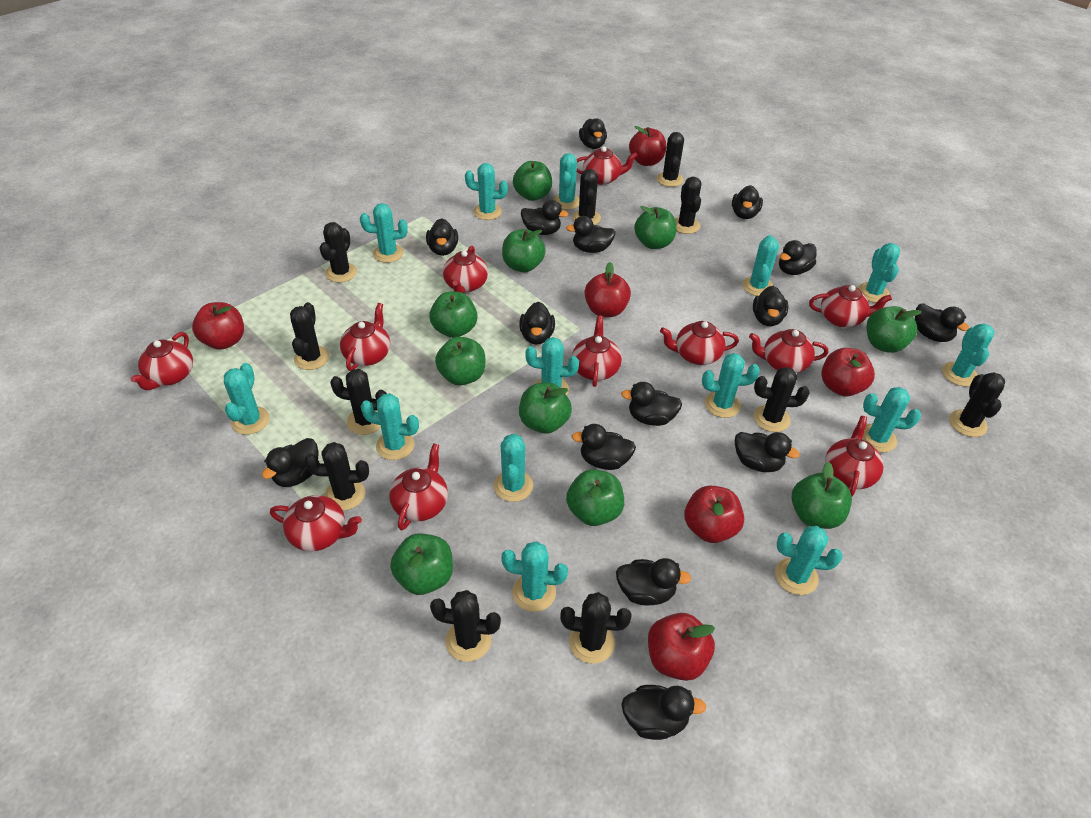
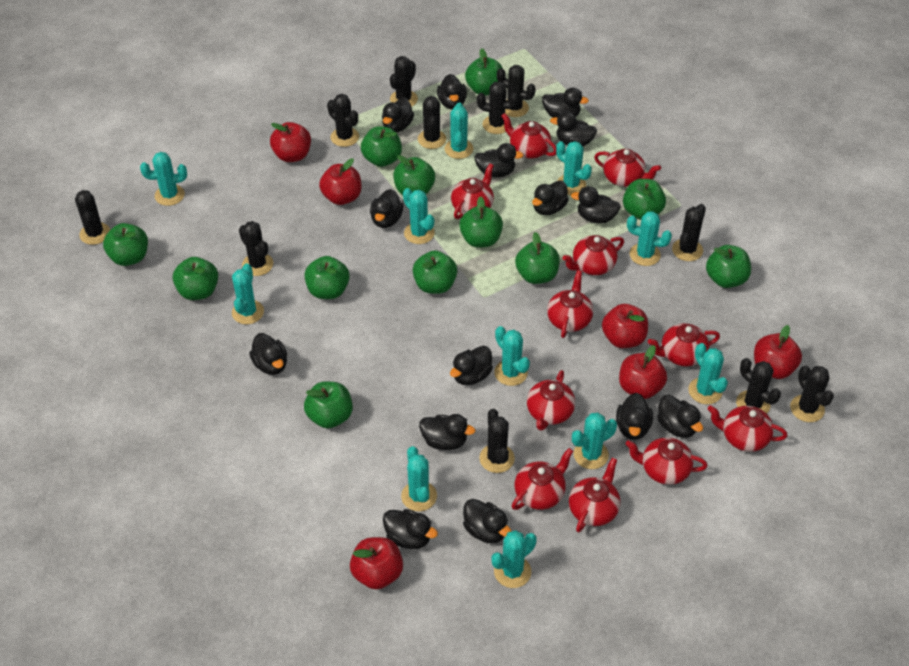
green apple: [390,534,453,595] [429,292,478,338] [435,337,485,385] [502,229,546,272] [513,161,552,201] [519,382,572,434] [566,469,624,526] [634,206,676,249] [792,462,852,529] [867,306,922,353] = 10 -> [103,223,148,266] [173,257,218,300] [304,256,350,299] [304,382,353,428] [361,126,402,167] [393,155,435,195] [413,251,458,294] [459,196,503,247] [465,49,503,95] [515,232,560,284] [623,179,666,220] [706,245,751,288] = 12
turquoise cactus: [224,363,270,435] [360,203,408,263] [361,393,419,460] [465,163,508,220] [494,434,533,502] [501,541,568,612] [525,337,579,395] [553,153,579,210] [702,353,760,418] [742,235,779,296] [775,526,843,595] [858,243,900,303] [862,387,921,453] [942,323,995,387] = 14 -> [140,152,187,206] [232,263,264,324] [401,446,437,511] [403,188,435,244] [444,102,473,159] [492,530,537,588] [494,326,530,386] [556,141,592,195] [572,413,617,469] [627,211,672,266] [688,343,728,404] = 11

